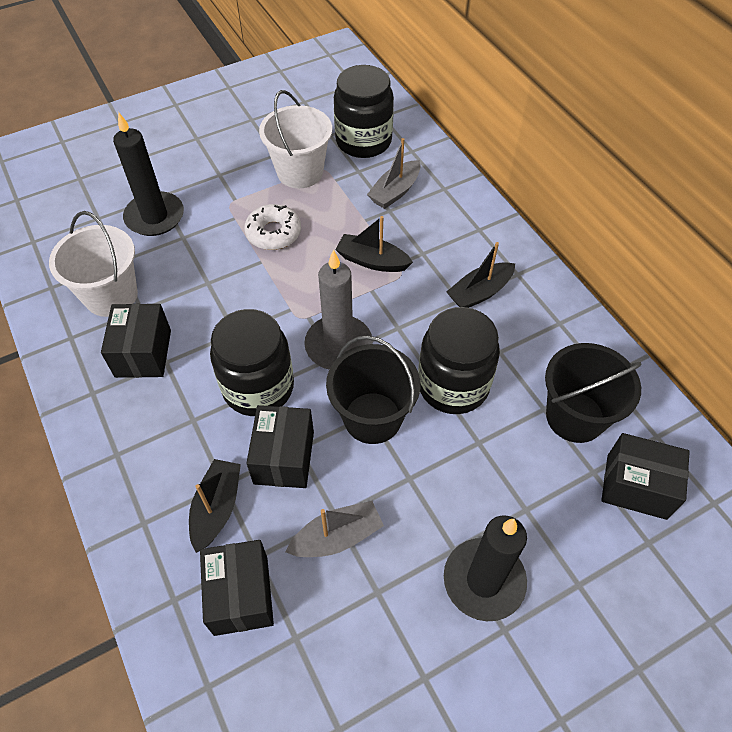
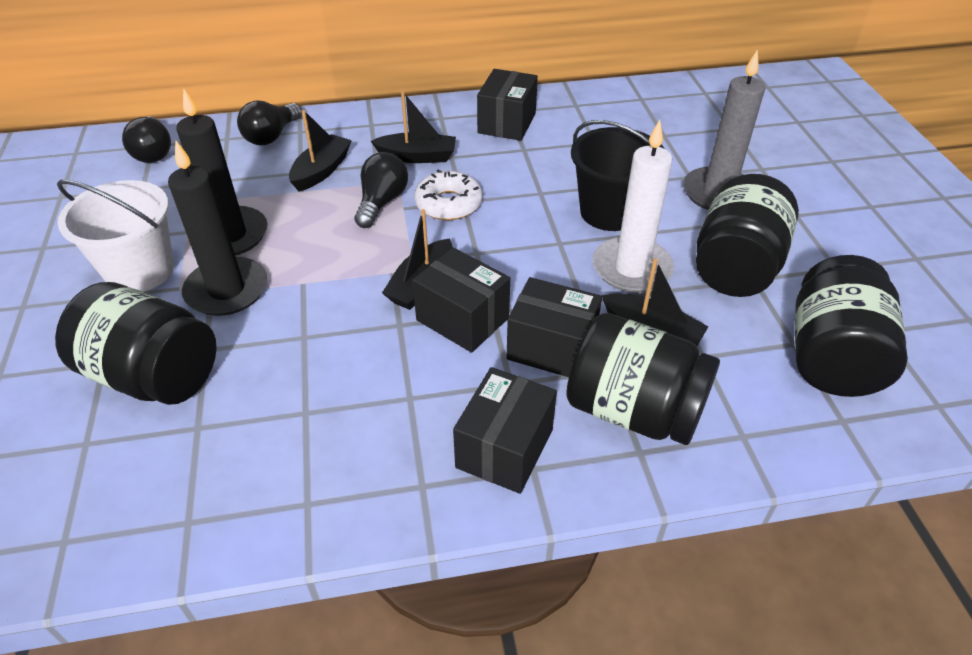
black boat: [189,459,241,553] [335,216,413,272] [447,242,515,308] = 3 -> [289,110,352,191] [371,91,456,163] [382,209,452,310] [601,258,708,346] = 4
black bucket: [326,336,420,444] [545,343,641,443] = 2 -> [571,120,664,231] = 1
black jar: [210,309,294,416] [334,65,394,158] [418,307,500,414] = 3 -> [55,282,217,405] [567,313,720,445] [696,174,799,297] [795,255,908,397] = 4
black light bulb: none = 0 -> [122,116,171,163] [237,101,302,145] [354,152,408,228] = 3
grey boat: [285,501,384,557] [367,138,421,209] = 2 -> none = 0
white bucket: [49,211,138,317] [259,90,332,188] = 2 -> [57,180,174,292] = 1
white candle: none = 0 -> [592,120,674,293] = 1

